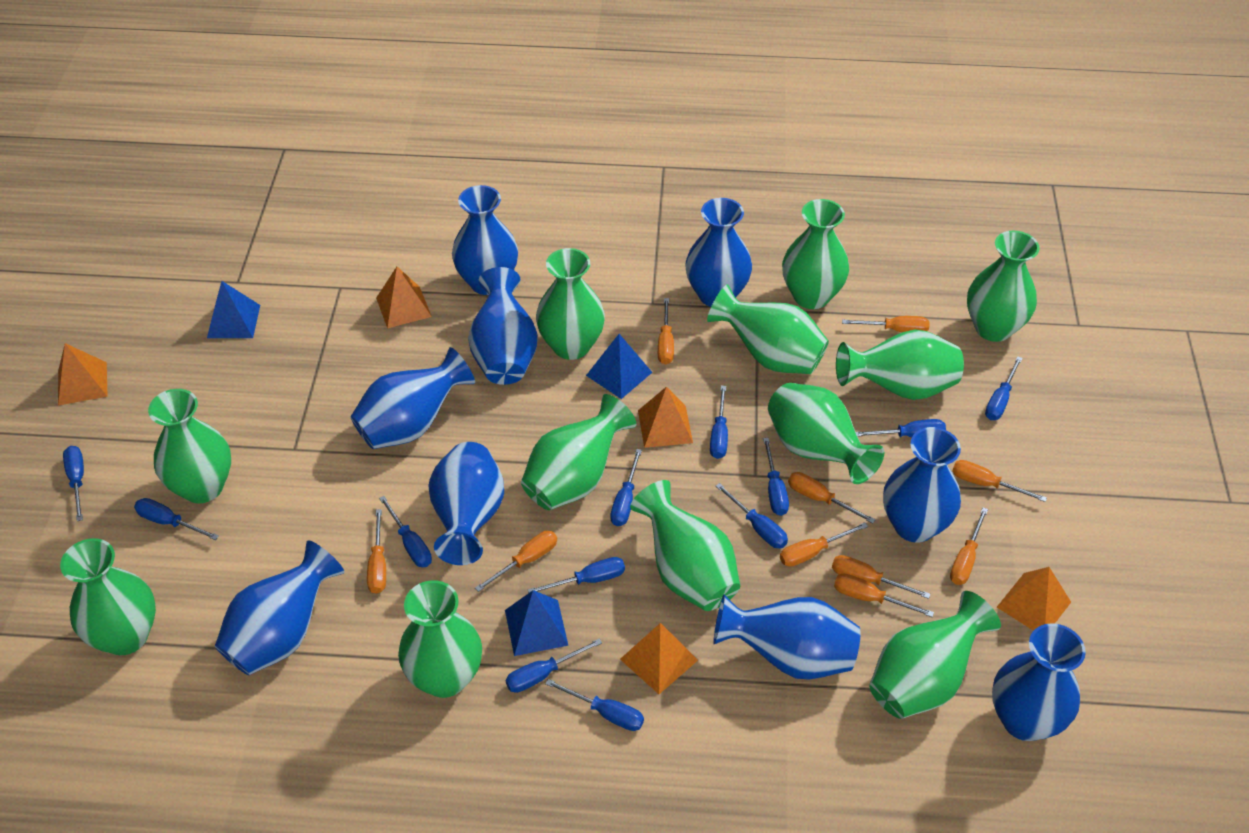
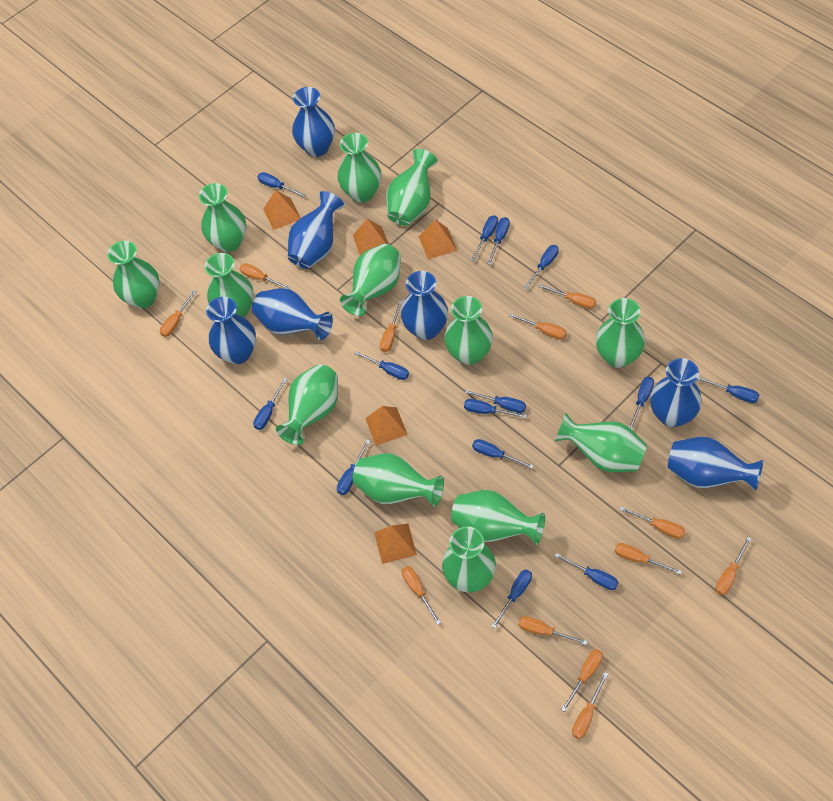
blue pyramid: [207,281,260,338] [505,590,569,656] [586,334,652,399] = 3 -> none = 0
blue screwdriver: [63,446,84,521] [134,498,219,540] [379,496,432,567] [506,639,602,693] [528,557,625,593] [545,679,644,731] [611,449,642,526] [710,385,728,459] [716,483,788,548] [763,438,789,516] [856,419,946,438] [985,356,1023,420] = 12 -> [253,378,287,430] [258,172,305,197] [337,439,370,495] [354,351,409,380] [464,399,527,418] [465,390,526,413] [471,215,498,261] [472,439,533,469] [487,217,510,265] [491,570,532,629] [524,245,559,289] [555,553,619,590] [629,377,654,430] [697,377,759,403] = 14
blue vase: [215,540,345,675] [351,347,475,449] [428,442,504,565] [452,185,518,295] [468,267,538,385] [685,198,752,307] [713,595,860,680] [883,427,961,543] [992,623,1086,741] = 9 -> [206,297,256,364] [252,288,333,340] [287,191,344,269] [292,87,335,157] [401,271,448,340] [650,358,702,427] [668,437,763,491] = 7
green vase: [60,538,156,655] [148,389,231,503] [398,580,482,698] [521,394,636,510] [536,248,605,360] [630,480,740,611] [707,284,829,374] [768,383,884,484] [782,199,849,309] [836,329,964,400] [869,591,1001,719] [967,231,1040,342] = 12 -> [108,241,160,309] [199,183,246,252] [205,253,254,318] [276,364,338,445] [337,133,381,203] [340,244,401,316] [353,453,444,507] [386,149,438,226] [442,526,496,592] [444,296,493,365] [451,490,545,545] [555,413,647,472] [596,298,645,368] = 13
orange screwdriver: [367,509,386,594] [475,531,557,592] [658,298,674,365] [780,523,868,567] [788,472,876,524] [832,555,930,599] [834,574,934,617] [842,316,930,332] [950,508,988,585] [952,460,1047,502] = 10 -> [160,290,197,337] [240,263,290,289] [380,301,403,352] [402,566,441,625] [509,313,567,340] [518,616,588,645] [538,284,596,309] [561,649,603,712] [572,672,608,739] [615,543,682,575] [620,506,685,539] [716,537,752,595] = 12

